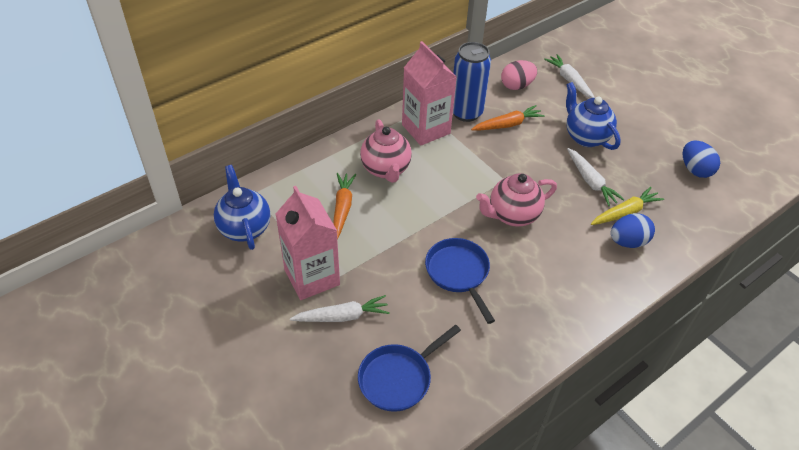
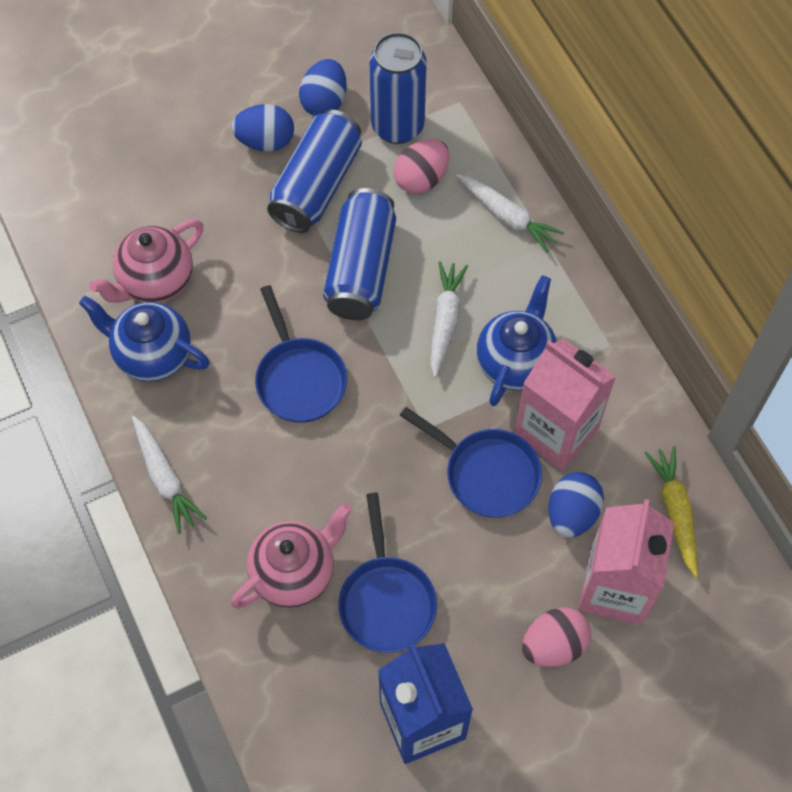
blue can: [453,42,491,122] = 1 -> [267,110,362,233] [323,188,396,320] [369,32,427,144] = 3
blue carton: none = 0 -> [378,643,473,764] = 1
blue egg: [611,213,655,248] [683,141,720,178] = 2 -> [231,104,294,151] [299,59,347,116] [549,472,604,538] = 3
blue pan: [358,325,461,412] [425,238,495,324] = 2 -> [255,285,347,423] [338,493,437,653] [400,407,542,518] = 3
orange carrot: [334,173,356,239] [471,105,545,130] = 2 -> none = 0
pink egg: [501,60,537,90] = 1 -> [394,139,449,194] [522,607,591,667] = 2

